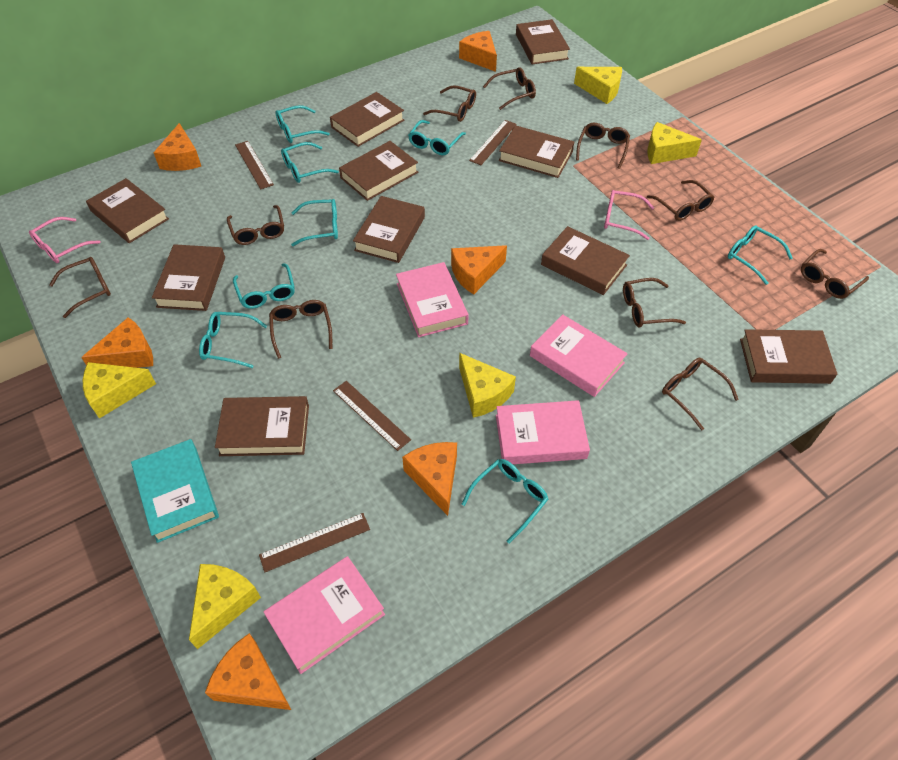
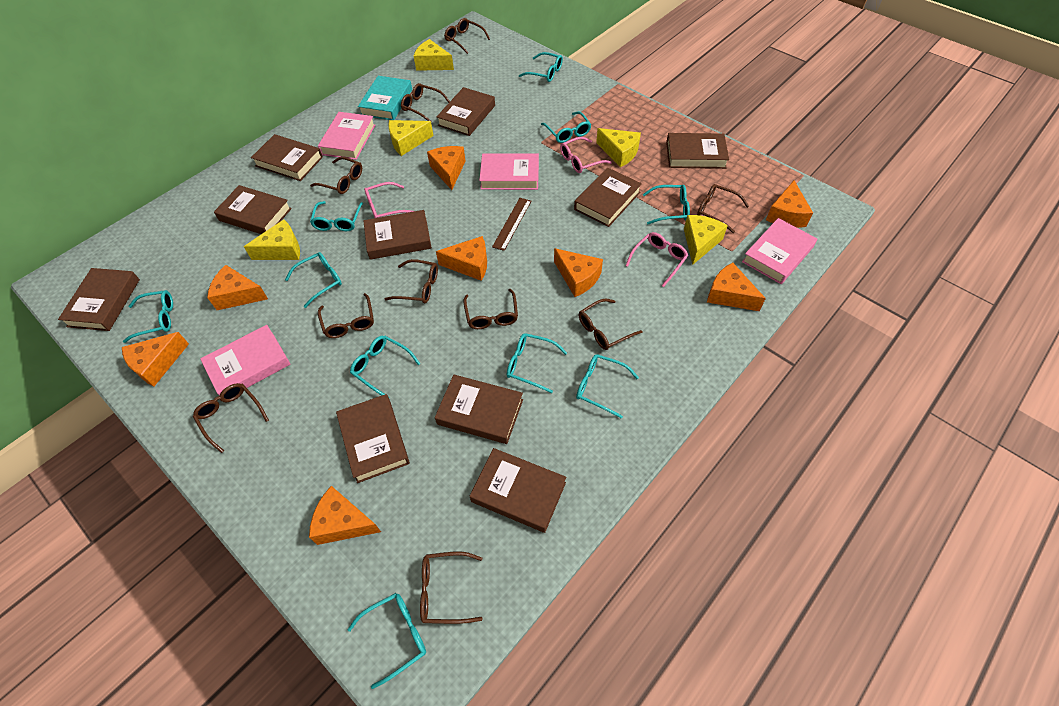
brown ruler: [235,141,274,189] [259,513,370,572] [333,381,411,451] [469,120,517,165] = 4 -> [492,198,531,251] = 1
orange cheese: [81,317,153,368] [153,123,201,171] [205,633,291,710] [402,442,457,516] [451,245,507,294] [459,31,497,72] = 6 -> [122,332,189,386] [207,265,268,310] [309,486,381,545] [427,146,465,190] [436,236,487,281] [554,248,603,297] [707,263,766,311] [766,181,813,228] = 8
pink glasses: [29,217,101,263] [604,190,654,240] = 2 -> [364,182,414,218] [560,137,612,173] [625,232,688,287] = 3
turquoise glasses: [199,312,267,368] [233,263,295,309] [276,105,330,143] [281,142,339,183] [291,199,338,246] [408,120,466,155] [462,459,548,544] [728,225,793,285] = 8 -> [123,290,173,343] [285,252,342,308] [310,201,363,231] [347,593,426,689] [350,336,420,398] [507,333,567,393] [519,52,563,82] [541,111,591,143] [576,354,639,419] [643,185,690,225] = 10

